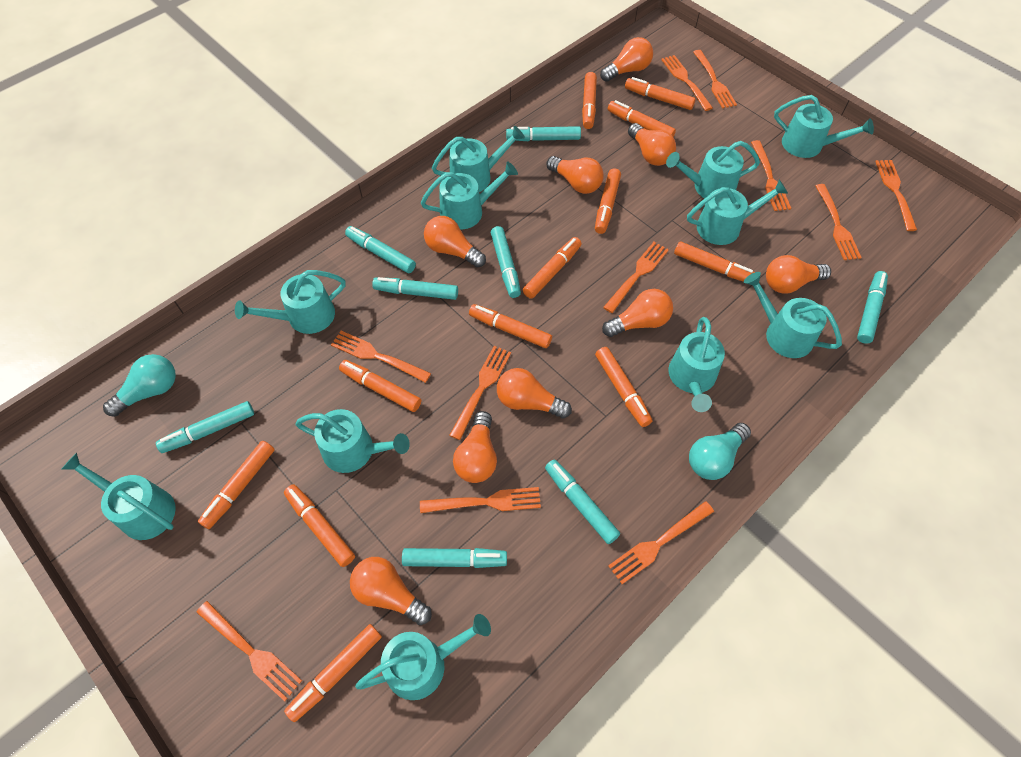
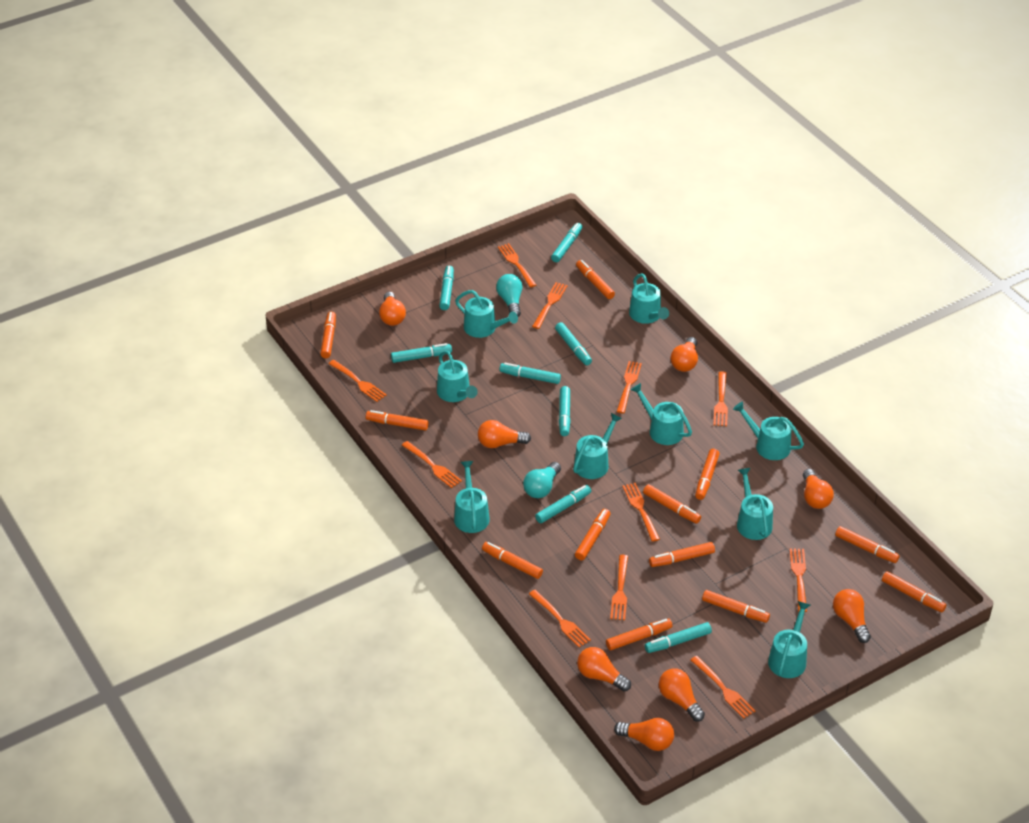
orange light bulb: [350,557,432,625] [424,216,486,268] [453,411,497,483] [497,368,572,419] [547,156,604,194] [600,37,653,82] [602,289,673,337] [628,123,676,166] [766,255,831,294] = 9 -> [379,292,406,326] [478,420,531,448] [577,647,631,691] [614,718,674,751] [659,669,705,721] [671,337,698,372] [803,469,834,509] [833,589,871,643] = 8
turquoise watering can: [61,453,176,540] [235,270,346,334] [295,409,410,473] [355,614,491,700] [421,161,518,230] [432,126,525,192] [666,141,760,198] [668,317,725,412] [687,180,788,245] [744,272,842,358] [774,95,874,158] = 11 -> [437,351,478,402] [454,461,490,533] [455,290,518,338] [573,413,622,479] [629,273,669,324] [631,383,692,445] [733,401,804,460] [737,468,773,540] [768,601,810,678] = 9

